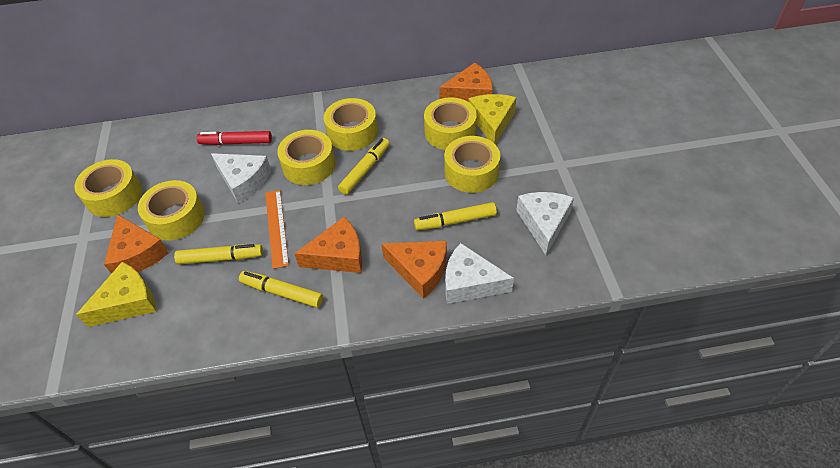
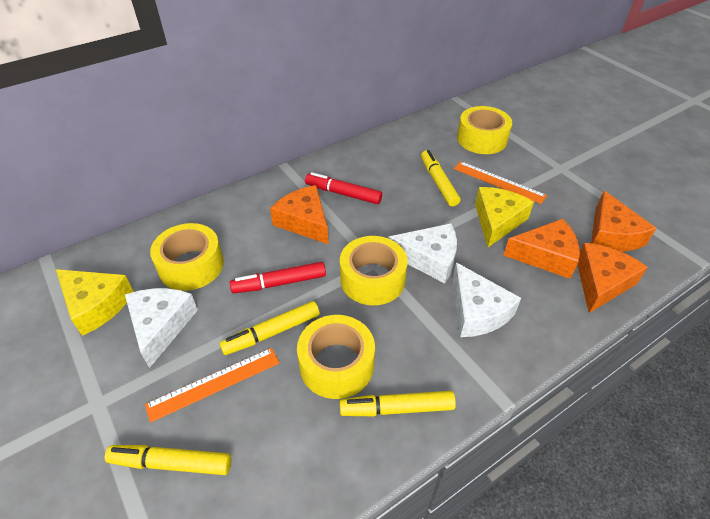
orange ruler: [265,190,289,269] = 1 -> [145,348,280,423] [454,161,547,204] = 2
red marker: [197,131,272,145] = 1 -> [230,262,326,293] [305,172,382,204] = 2
yellow tape: [74,159,142,217] [138,180,205,240] [277,130,335,185] [324,98,378,151] [424,97,477,150] [444,136,500,193] = 6 -> [150,223,224,291] [297,315,375,399] [340,236,408,305] [457,106,512,154] = 4

